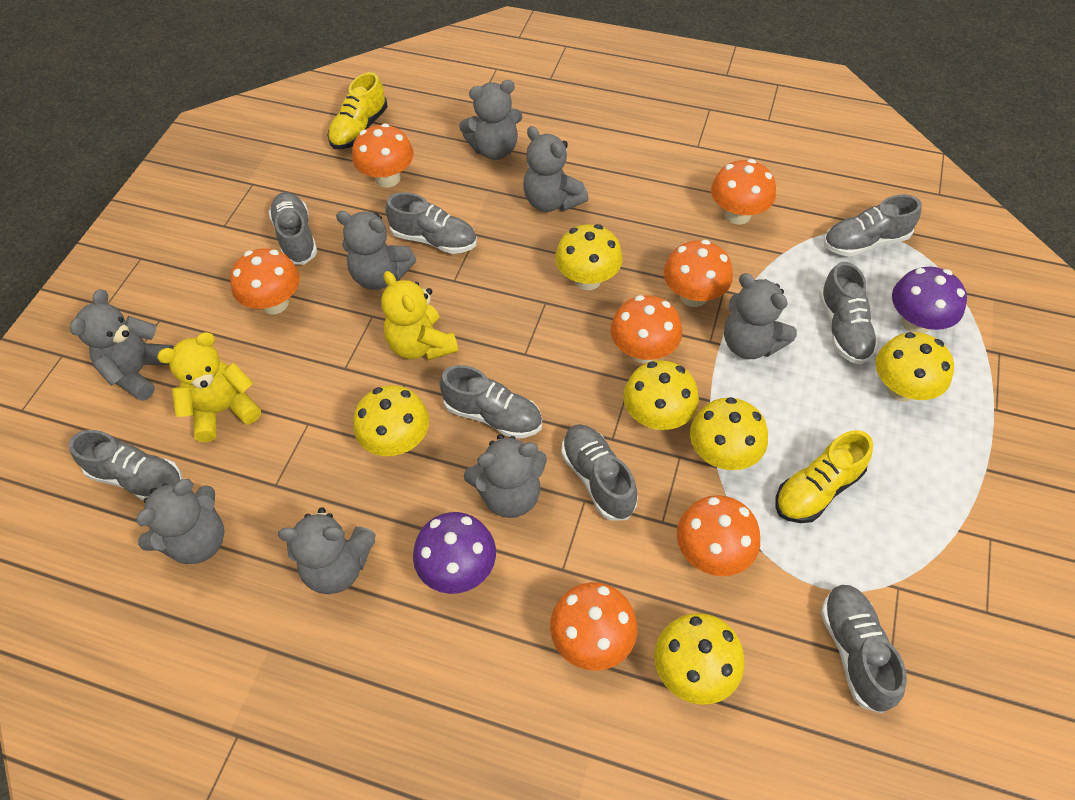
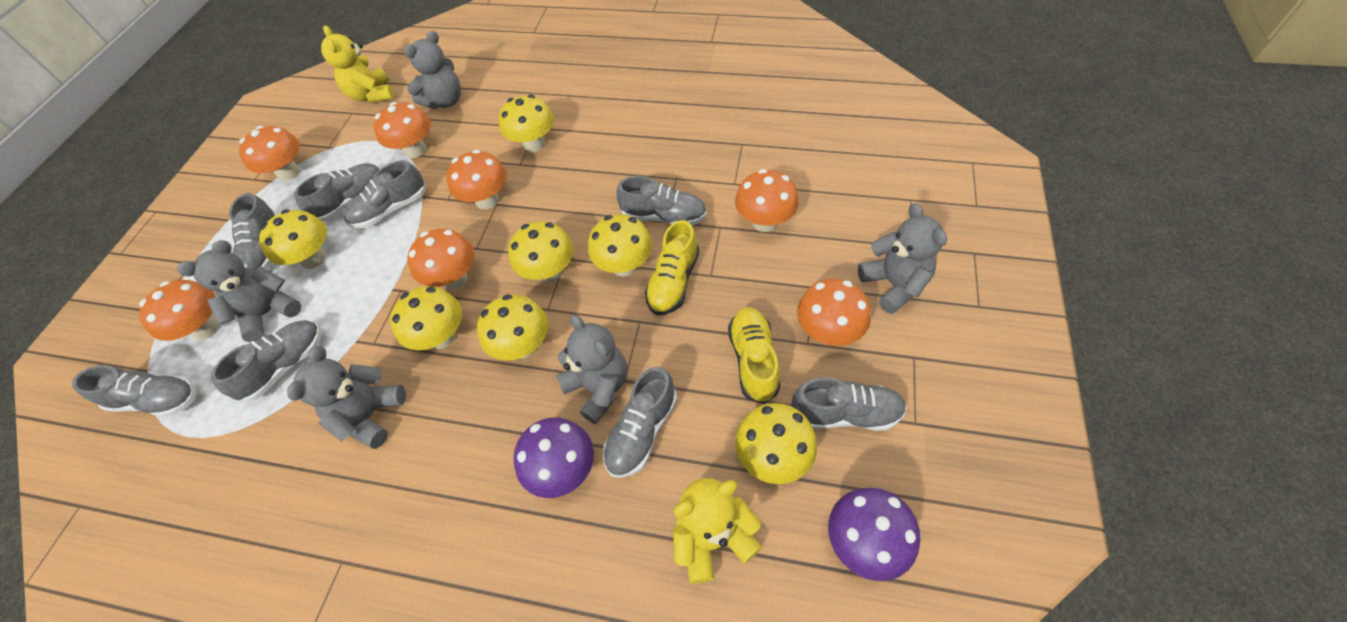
grey teddy bear: [70,289,174,401] [136,479,224,564] [278,507,376,594] [336,211,416,290] [459,80,522,160] [464,434,547,518] [523,126,589,212] [724,273,797,359] = 8 -> [177,240,302,342] [287,346,406,449] [404,31,461,109] [556,315,627,424] [858,203,947,314] = 5
yellow mushroom: [353,385,429,456] [555,224,623,290] [623,360,699,430] [654,613,745,705] [690,397,768,470] [876,332,954,402] = 6 -> [259,209,327,269] [390,286,462,350] [477,294,548,361] [499,95,554,152] [508,221,573,283] [588,214,652,276] [735,403,817,484] = 7

